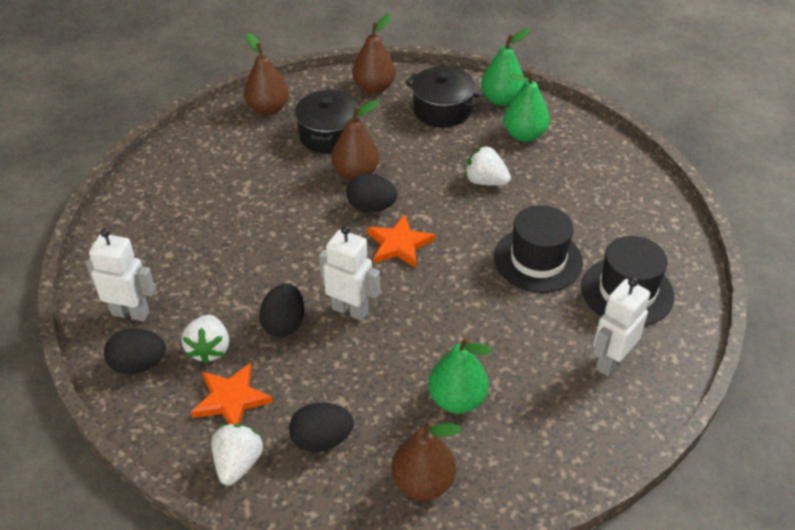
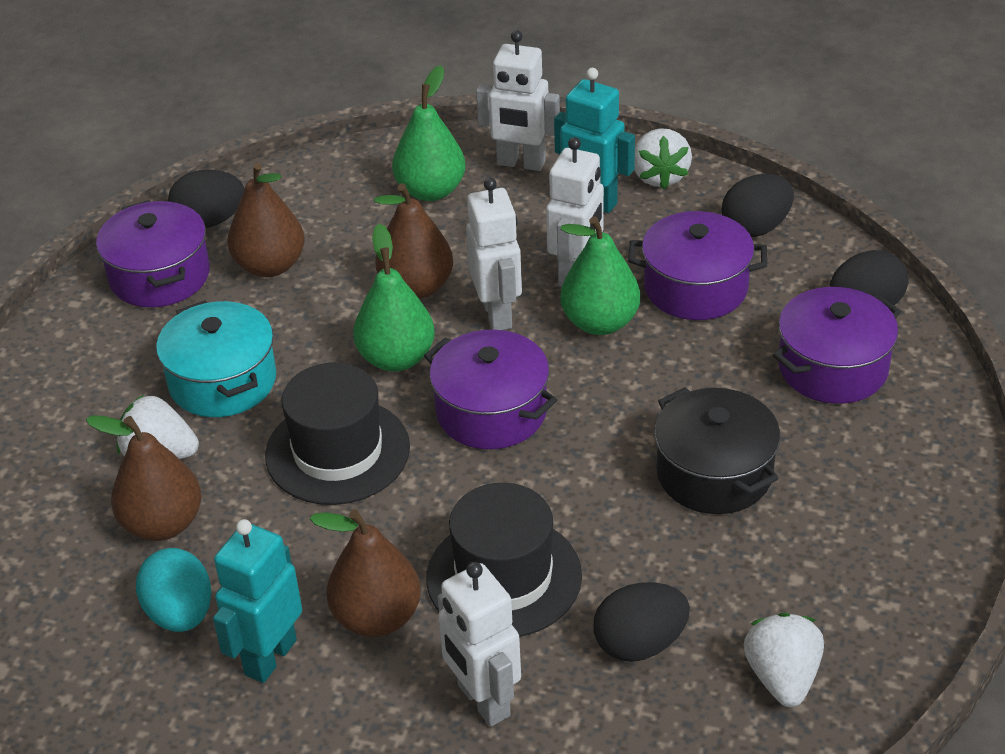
black pot: [295,89,360,154] [405,66,482,127] = 2 -> [654,387,780,514] = 1
orange star: [191,363,273,424] [367,214,435,268] = 2 -> none = 0
purple pot: none = 0 -> [96,200,210,307] [424,330,557,449] [628,211,767,320] [773,287,901,404] = 4
turquoise egg: none = 0 -> [136,548,211,632] = 1
turquoise pot: none = 0 -> [156,300,276,417] = 1
turquoise robot: none = 0 -> [213,519,302,683] [554,68,635,213] = 2
white robot: [86,228,156,321] [319,225,380,321] [593,277,650,376] = 3 -> [438,562,521,727] [466,178,522,330] [476,30,560,171] [546,137,604,287] = 4

